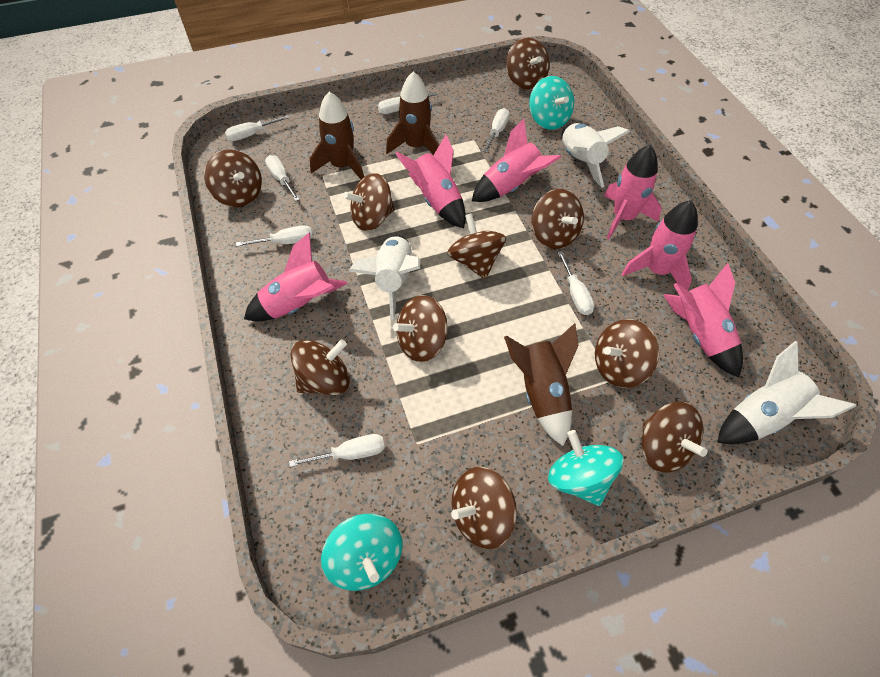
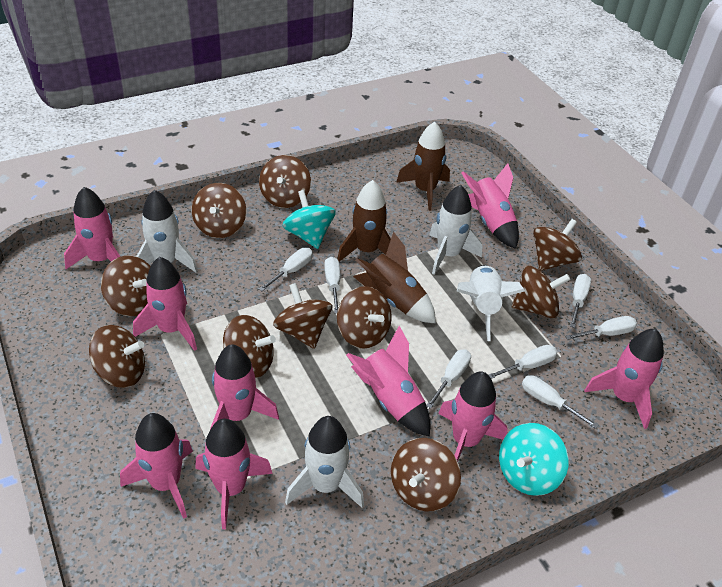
pink rocket: [244,233,348,321] [395,135,466,228] [472,118,561,202] [604,145,661,239] [622,201,698,290] [664,263,743,377] = 6 -> [64,187,120,269] [120,413,193,519] [133,257,197,351] [195,419,273,529] [210,344,279,430] [346,326,430,437] [438,372,508,462] [462,163,519,249] [584,329,664,429] = 9
turquoise spinning top: [321,514,402,591] [529,76,574,130] [548,430,624,506] = 3 -> [282,190,336,249] [499,423,569,496] = 2
white rocket: [349,235,420,320] [562,123,630,188] [717,341,856,444] = 3 -> [136,190,198,273] [285,416,364,508] [429,185,482,275] [457,265,525,341] = 4

